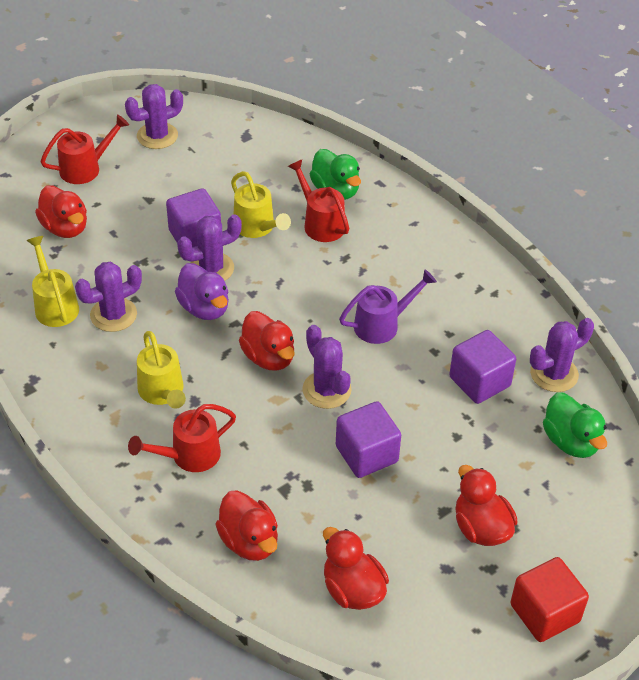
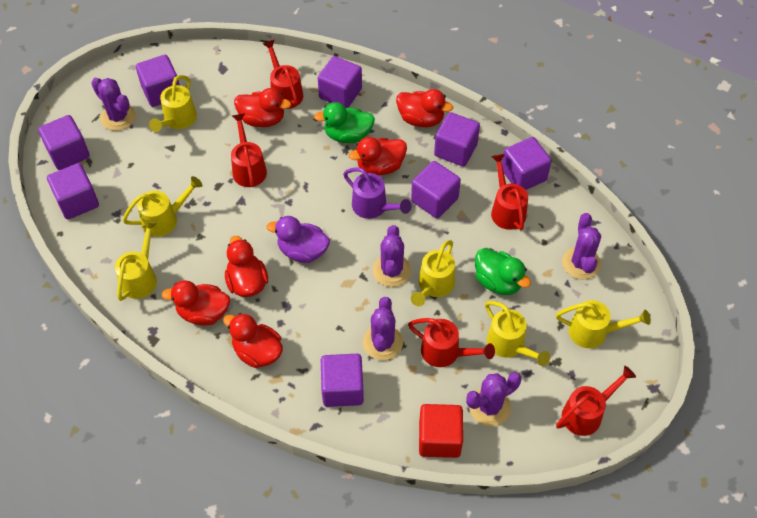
purple cube: [166,188,221,247] [336,401,401,478] [449,330,516,404] = 3 -> [38,115,90,170] [47,163,99,219] [136,55,180,107] [318,56,362,108] [321,354,364,407] [411,161,461,218] [434,112,480,167] [502,137,552,190] = 8
red duck: [35,185,87,238] [215,490,278,561] [239,311,295,371] [323,527,389,610] [455,465,518,546] = 5 -> [162,280,230,326] [223,313,283,368] [225,236,268,297] [234,88,291,127] [349,137,407,175] [396,89,453,127] = 6
red watering can: [40,115,129,184] [128,404,236,472] [288,160,349,242] = 3 -> [231,113,267,187] [263,40,303,109] [408,318,495,367] [491,154,528,230] [556,366,636,436] = 5
yellow watering can: [26,236,79,327] [137,331,186,408] [231,171,291,238] = 3 -> [115,220,157,301] [122,176,203,237] [149,75,197,132] [411,240,455,306] [485,301,550,366] [556,300,651,348] = 6

